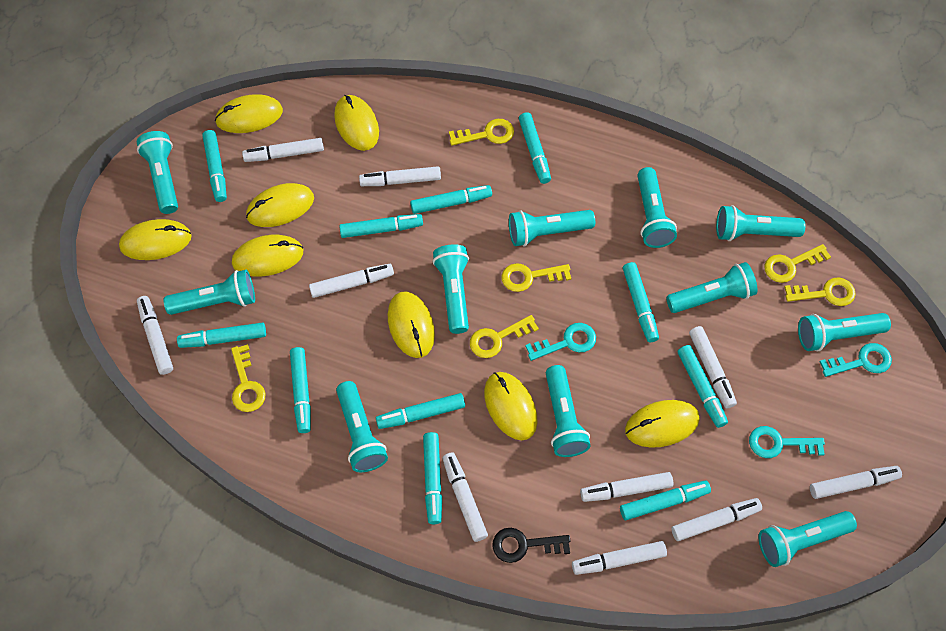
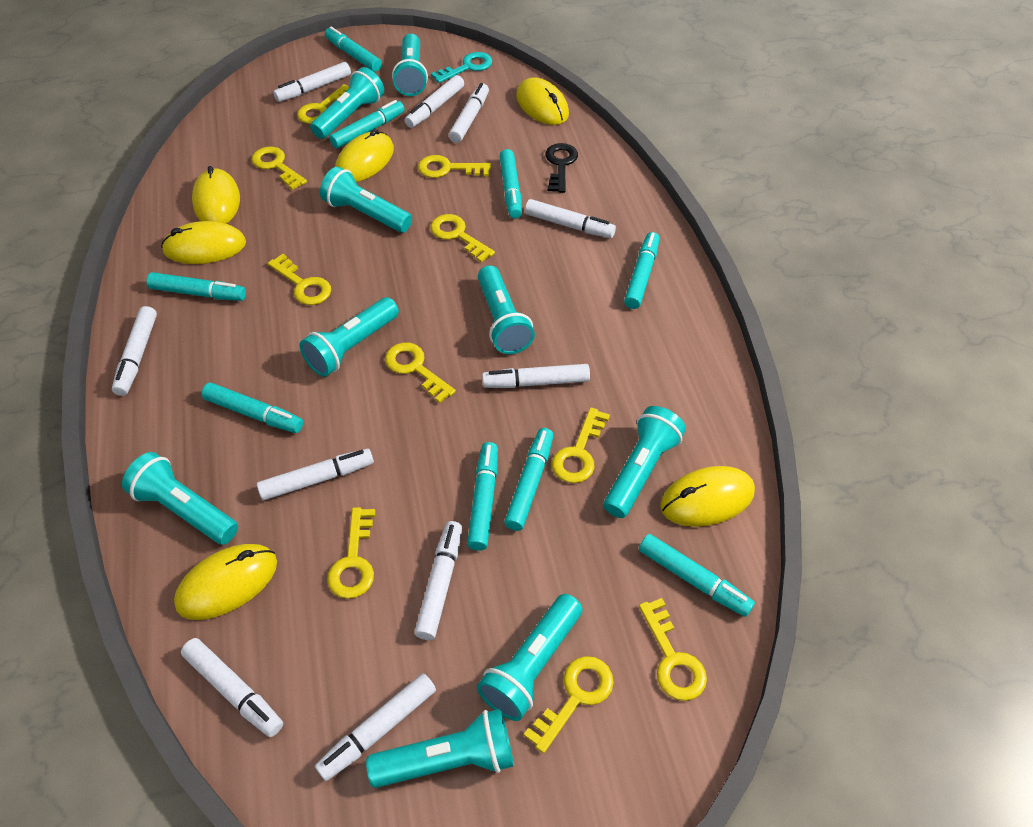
turquoise flashlight: [137,131,178,214] [163,270,255,315] [336,381,388,472] [433,244,469,334] [509,210,595,246] [546,365,591,457] [637,167,677,248] [666,262,758,313] [716,205,805,241] [759,511,857,567] [798,313,891,351] = 11 -> [122,452,238,545] [299,297,399,377] [310,67,384,139] [320,167,412,233] [366,709,514,788] [392,34,428,96] [477,594,582,721] [478,265,535,354] [603,406,686,518] = 9
turquoise key: [525,323,596,361] [749,426,825,458] [820,343,892,377] = 3 -> [431,52,492,83] = 1
turquoise marker: [177,322,266,348] [202,130,227,202] [290,347,311,433] [339,214,423,238] [376,393,465,429] [410,185,492,214] [423,432,442,524] [519,112,551,184] [620,480,711,520] [623,262,659,342] [678,345,728,428] = 11 -> [146,272,246,301] [201,383,303,433] [325,26,382,72] [329,100,405,148] [467,442,498,550] [499,149,522,219] [504,428,554,531] [624,232,660,309] [639,534,755,617] = 9
yellow key: [231,344,266,412] [449,119,514,146] [470,315,539,358] [501,263,571,292] [764,244,831,283] [784,277,856,306] = 6 -> [252,147,307,190] [268,254,331,305] [297,84,349,124] [327,507,375,599] [385,342,456,403] [418,155,491,178] [430,214,495,262] [524,656,614,753] [552,407,610,483] [639,598,707,701] = 10
yellow mouse: [119,219,191,260] [215,94,283,133] [232,235,303,276] [246,183,314,227] [334,95,379,151] [388,291,435,358] [484,372,538,440] [625,400,700,448] = 8 -> [161,221,246,264] [174,544,277,620] [192,166,240,224] [335,129,394,182] [516,77,569,125] [660,466,755,527] = 6

